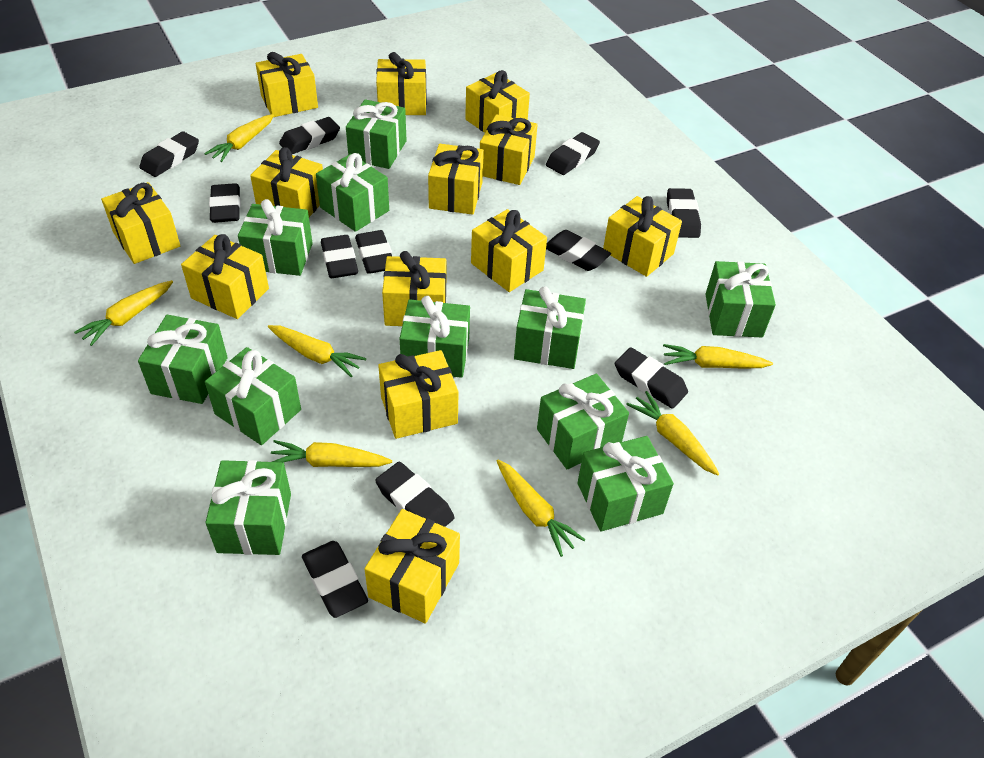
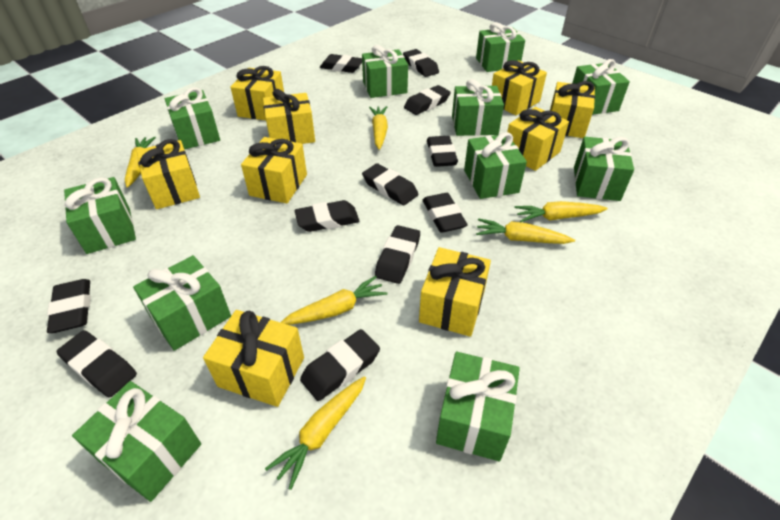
yellow carrot: [74,280,173,346] [204,114,274,162] [268,325,366,377] [271,440,392,467] [497,460,586,557] [626,391,719,475] [663,344,773,368] = 7 -> [125,136,156,187] [265,376,366,490] [280,276,388,325] [369,106,388,150] [476,218,575,244] [515,201,608,222] = 6
yellow gift: [101,182,180,264] [181,234,269,319] [250,147,323,217] [256,52,318,117] [364,509,460,624] [376,52,427,115] [378,350,459,439] [382,251,446,326] [428,144,484,215] [465,70,530,133] [471,209,547,292] [480,114,538,185] [603,196,682,277] = 13 -> [137,139,200,209] [203,310,304,407] [231,66,284,120] [241,137,307,203] [263,89,315,144] [419,247,491,337] [492,60,547,115] [507,107,569,171] [550,81,595,138] = 9

